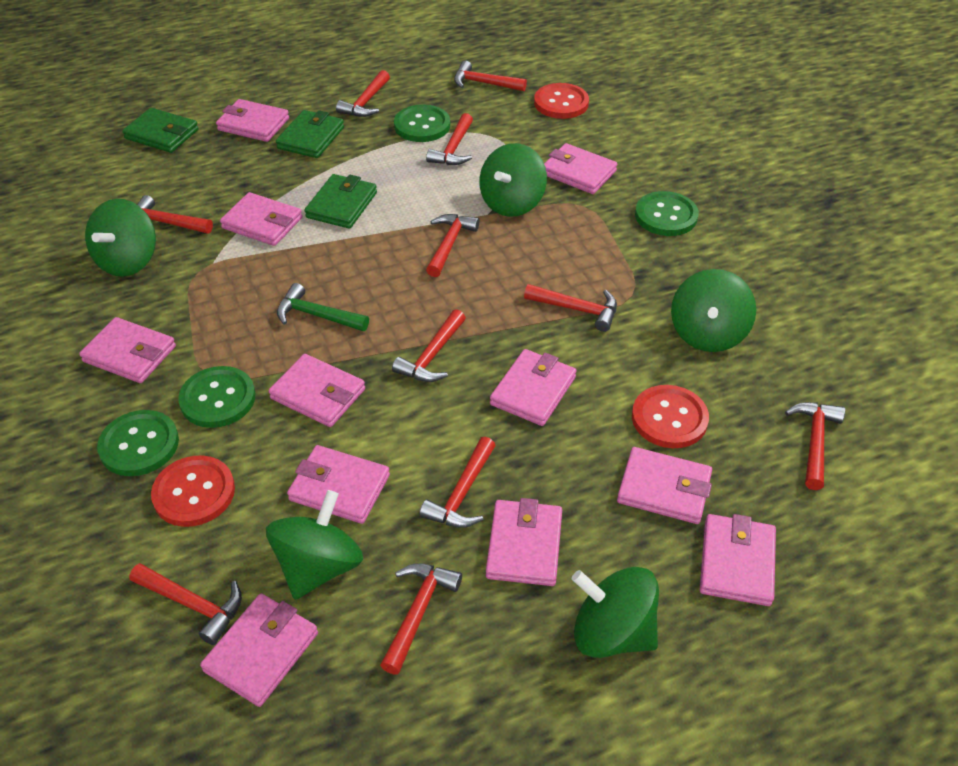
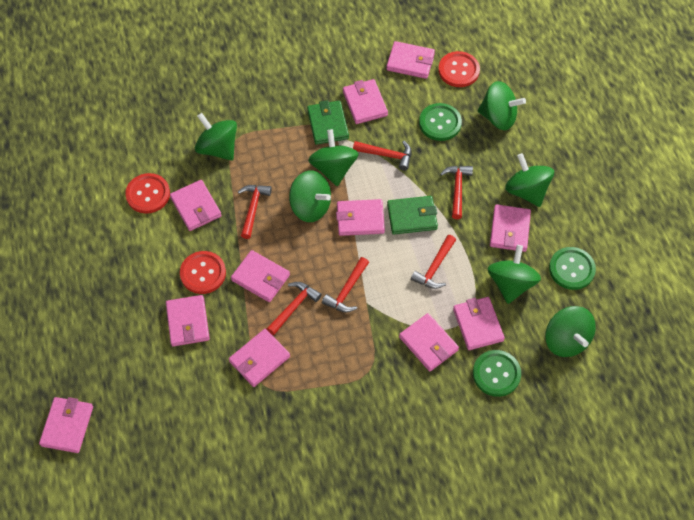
green button: [97,410,179,476] [178,366,255,428] [394,105,450,142] [635,191,699,236] = 4 -> [419,103,462,141] [473,350,521,397] [549,247,596,290] = 3
green hammer: [277,283,369,331] = 1 -> none = 0
green spinning top: [85,199,156,277] [266,490,363,600] [479,143,547,217] [572,567,659,658] [671,269,756,352] = 5 -> [195,113,237,161] [289,170,331,222] [308,129,359,186] [478,81,526,130] [487,245,541,304] [505,153,554,207] [545,306,596,357] = 7
green wallet: [122,108,199,153] [276,110,344,158] [305,174,377,229] = 3 -> [307,100,349,145] [387,196,438,234] = 2
red hammer: [129,563,242,645] [137,195,213,234] [336,70,390,117] [380,563,462,675] [392,309,466,382] [419,437,496,528] [426,113,473,165] [426,214,479,277] [454,61,527,91] [524,284,617,332] [785,402,845,490] = 11 -> [238,185,272,239] [266,282,322,335] [322,257,369,312] [353,141,411,171] [411,235,456,289] [440,166,473,219] = 6

